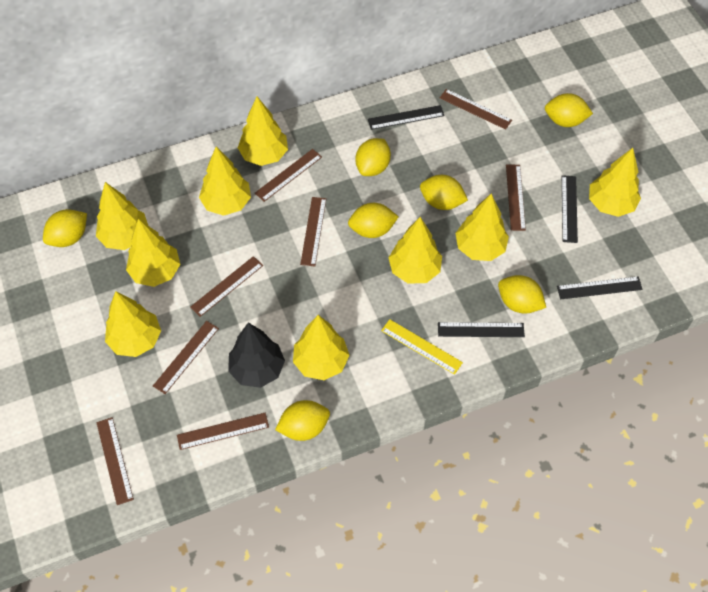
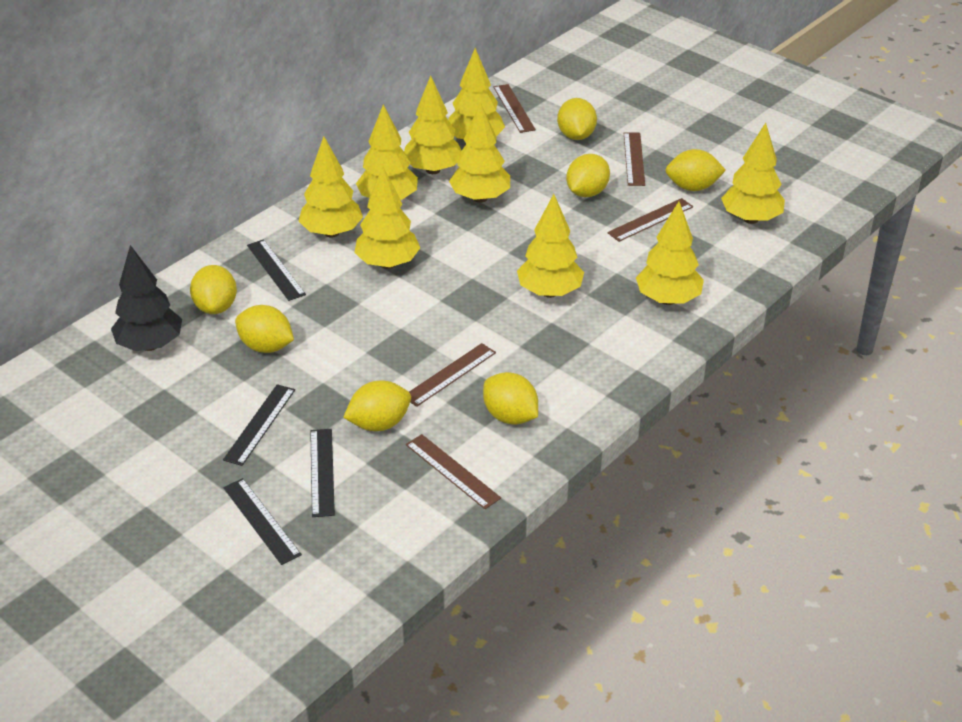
brown ruler: [96,417,134,505] [153,321,219,394] [177,413,269,450] [190,256,263,317] [255,149,322,202] [300,197,326,266] [440,89,512,130] [506,165,526,231] = 8 -> [406,434,501,509] [409,343,496,407] [493,84,536,133] [607,198,693,242] [624,132,645,186] = 5
yellow ruler: [381,319,463,375] = 1 -> none = 0

